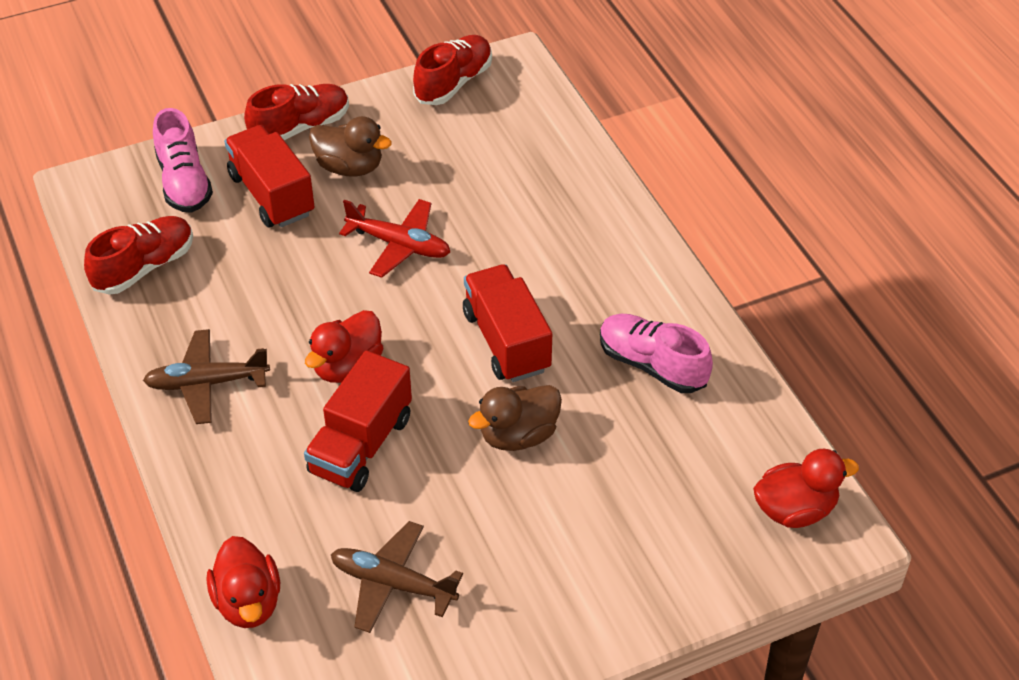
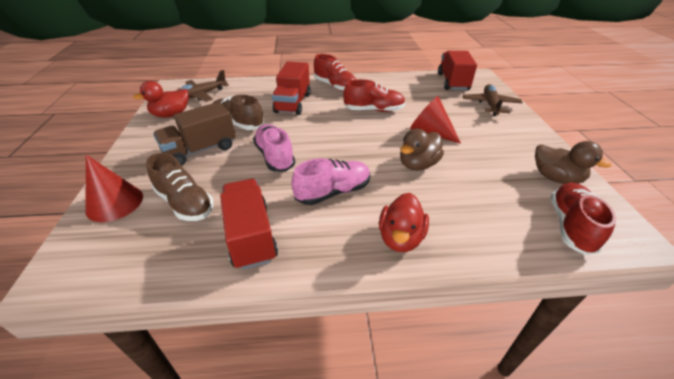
brown shoe: none = 0 -> [146,153,213,221] [213,95,264,130] = 2
brown truck: none = 0 -> [153,102,236,166] = 1
red cone: none = 0 -> [85,155,143,222] [410,96,461,144] = 2
red duck: [207,536,280,628] [305,310,383,383] [753,449,859,528] = 3 -> [133,81,189,117] [379,193,429,252] = 2
red plane: [339,199,450,278] = 1 -> none = 0

